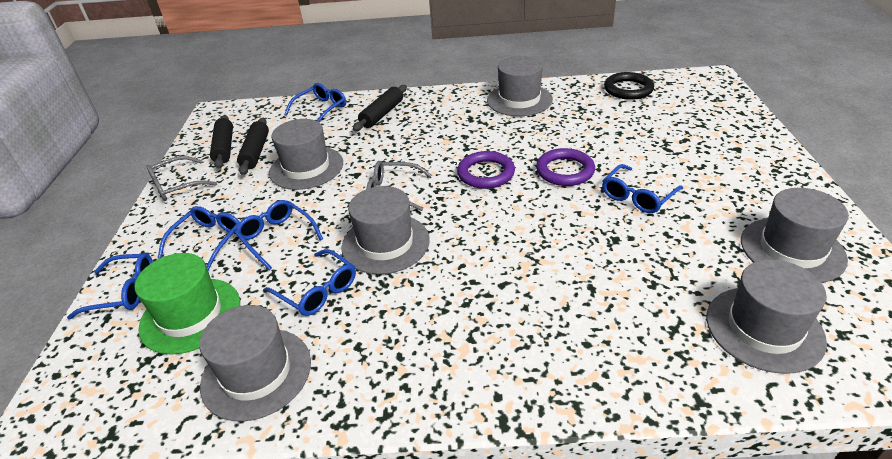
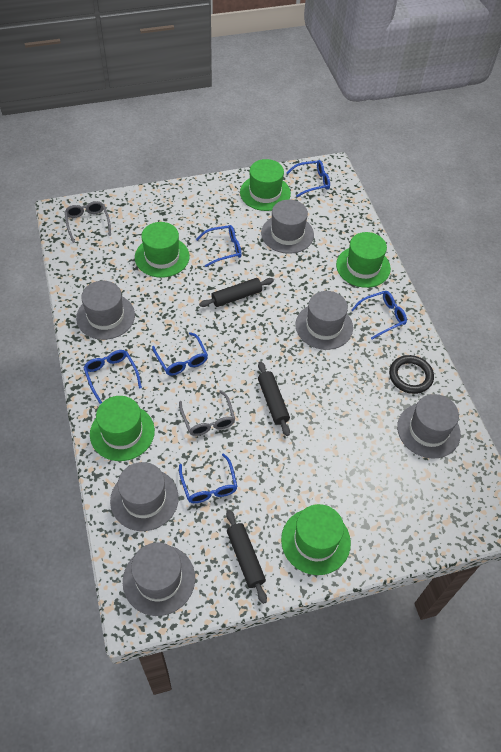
green hat: [134,253,240,355] = 1 -> [90,396,155,461] [135,222,190,278] [240,159,291,211] [281,504,351,575] [336,232,391,288] = 5
purple ring: [457,151,515,189] [536,148,595,186] = 2 -> none = 0

